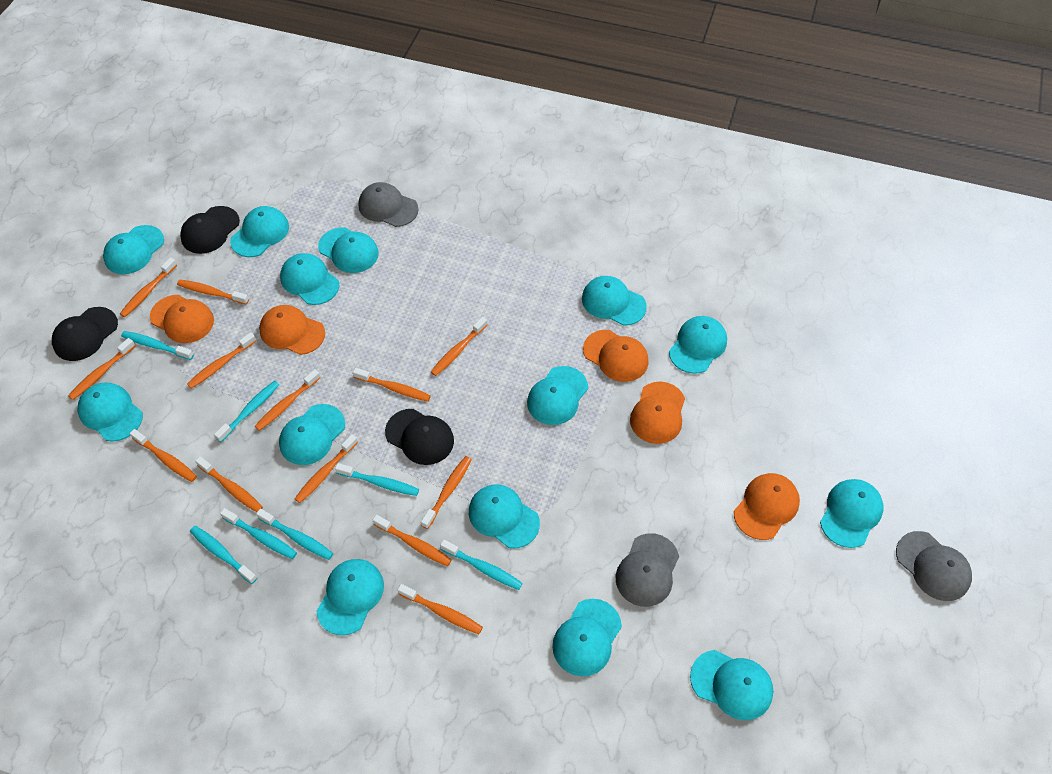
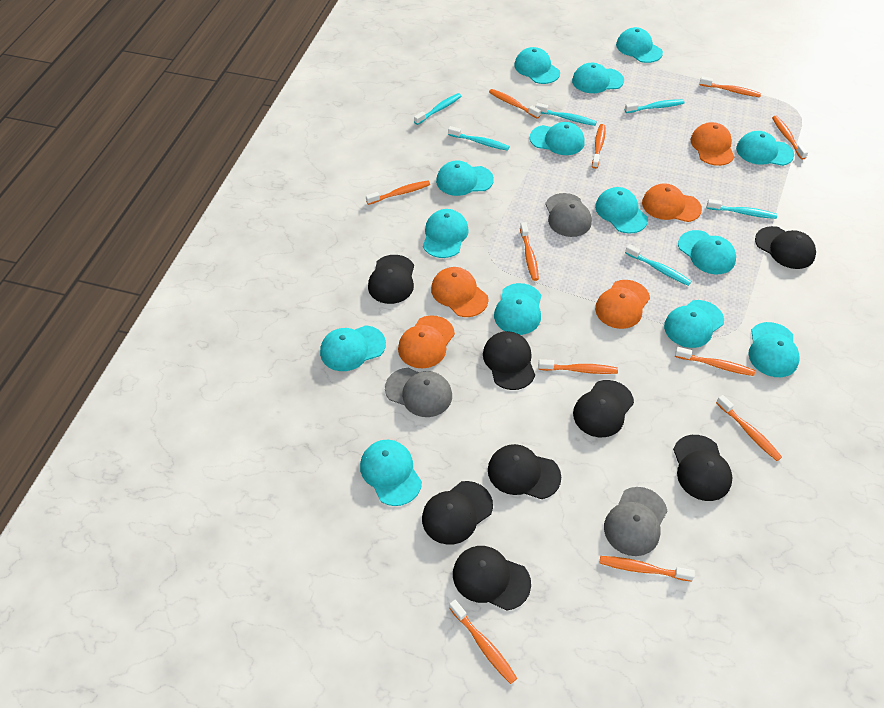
black cap: [52,307,118,361] [180,206,240,254] [385,409,454,465] = 3 -> [368,255,414,304] [422,481,493,545] [453,546,531,611] [483,331,535,390] [488,444,561,499] [573,380,634,437] [673,435,732,501] [755,226,816,269] = 8
orange toothbrush: [68,338,135,400] [120,257,177,317] [130,429,197,482] [177,280,249,305] [187,332,256,389] [195,456,263,512] [255,369,321,431] [295,434,358,503] [353,368,431,402] [373,515,452,566] [397,584,483,634] [421,456,472,529] [431,317,487,376] = 13 -> [366,180,430,205] [449,600,517,684] [489,89,541,119] [520,222,539,281] [538,359,618,374] [592,124,605,169] [600,556,695,582] [675,347,755,376] [699,76,761,97] [716,395,782,461] [772,116,808,160] = 11
turquoise toothbrush: [121,331,194,360] [190,526,257,584] [214,381,279,442] [220,508,297,559] [256,509,333,560] [335,463,419,496] [440,539,523,590] = 7 -> [414,93,461,125] [448,126,510,151] [536,103,597,126] [625,99,684,113] [625,244,692,286] [707,199,777,219] = 6

